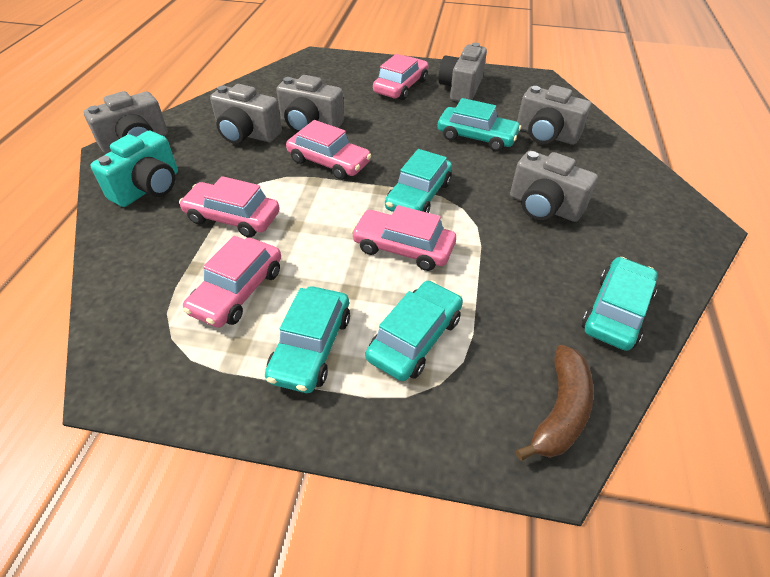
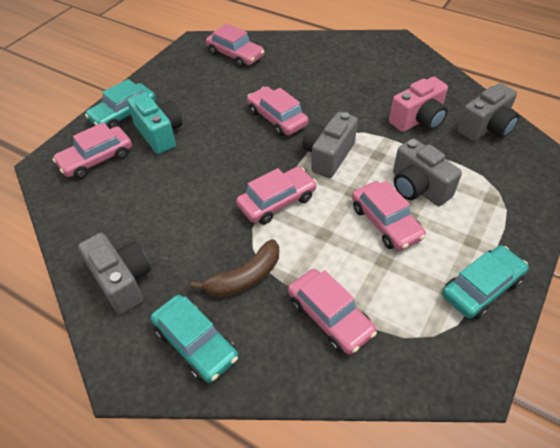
grey camera: [84,91,168,154] [210,84,282,144] [276,75,344,132] [438,43,487,102] [510,151,598,222] [517,85,592,145] = 6 -> [78,233,151,314] [302,112,358,178] [393,138,462,206] [458,83,519,141] = 4
pink camera: none = 0 -> [389,77,448,132] = 1
pink car: [179,176,280,238] [183,236,281,328] [286,120,371,180] [351,205,456,271] [373,54,429,100] = 5 -> [52,122,132,179] [206,24,264,68] [236,167,317,224] [247,87,309,136] [288,269,377,355] [352,180,426,251] = 6
turquoise car: [265,286,350,393] [366,280,463,381] [385,149,452,213] [437,98,521,152] [582,257,658,351] = 5 -> [85,79,156,129] [151,295,238,383] [442,245,529,319] = 3

